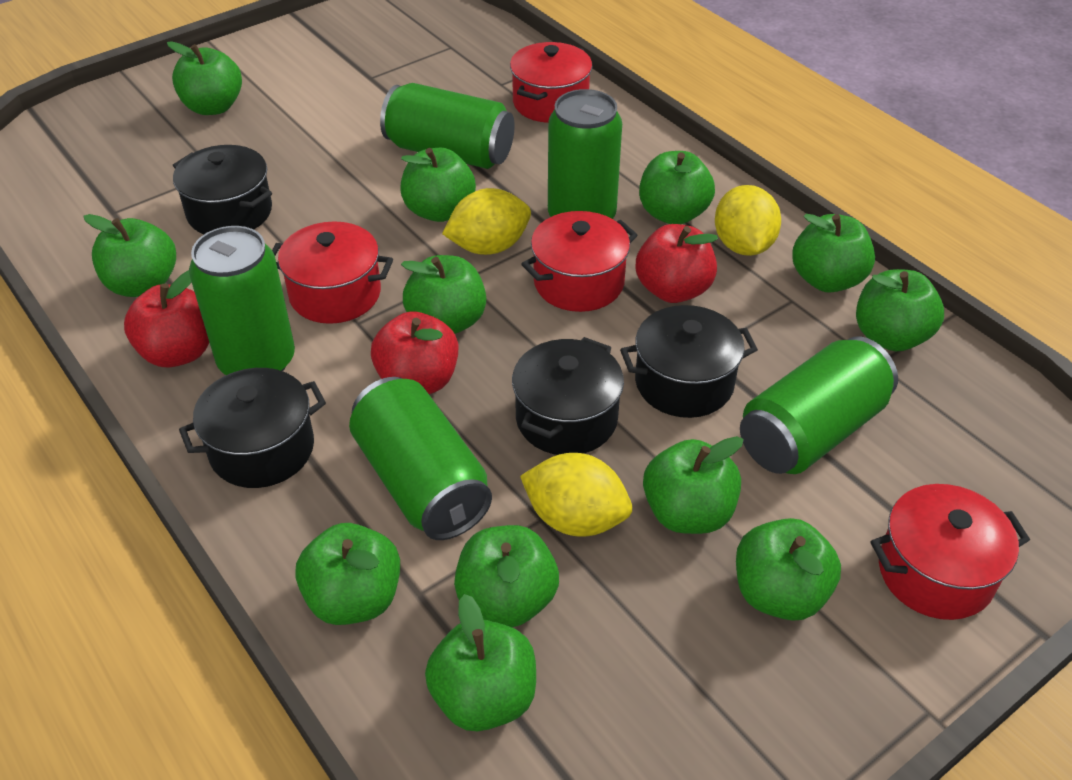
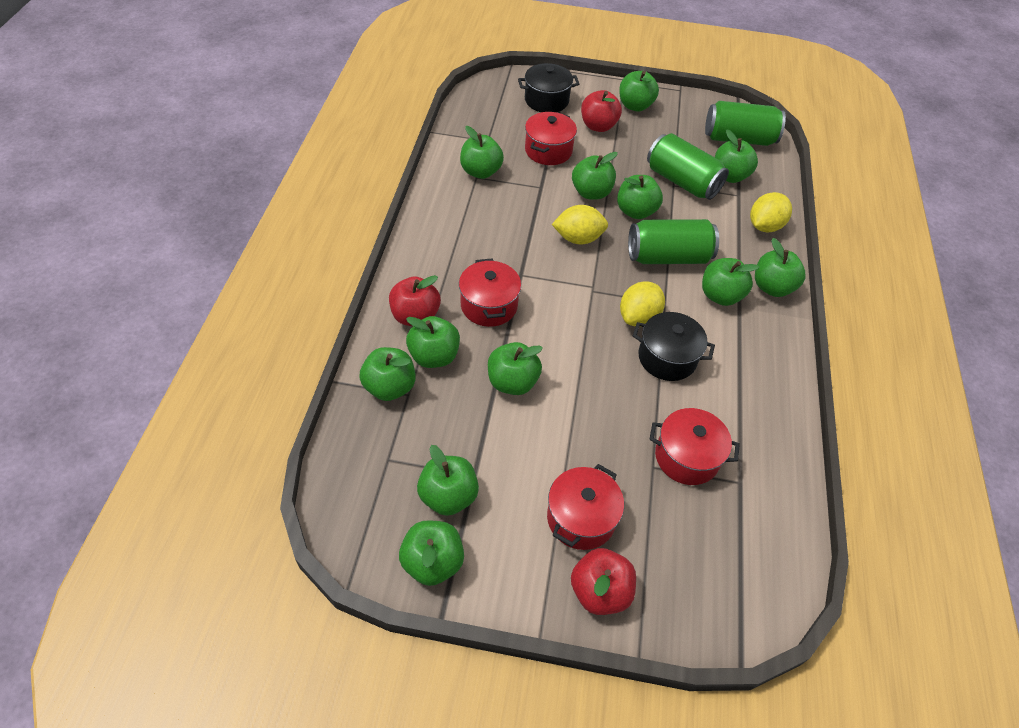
black pot: [173,145,272,234] [179,368,326,488] [512,337,624,455] [620,305,758,418] = 4 -> [518,63,579,112] [633,312,715,381] = 2
green can: [189,226,295,375] [349,377,492,540] [380,83,515,169] [548,89,622,219] [740,336,898,474] = 5 -> [628,219,719,264] [647,133,729,200] [705,101,786,146] = 3

